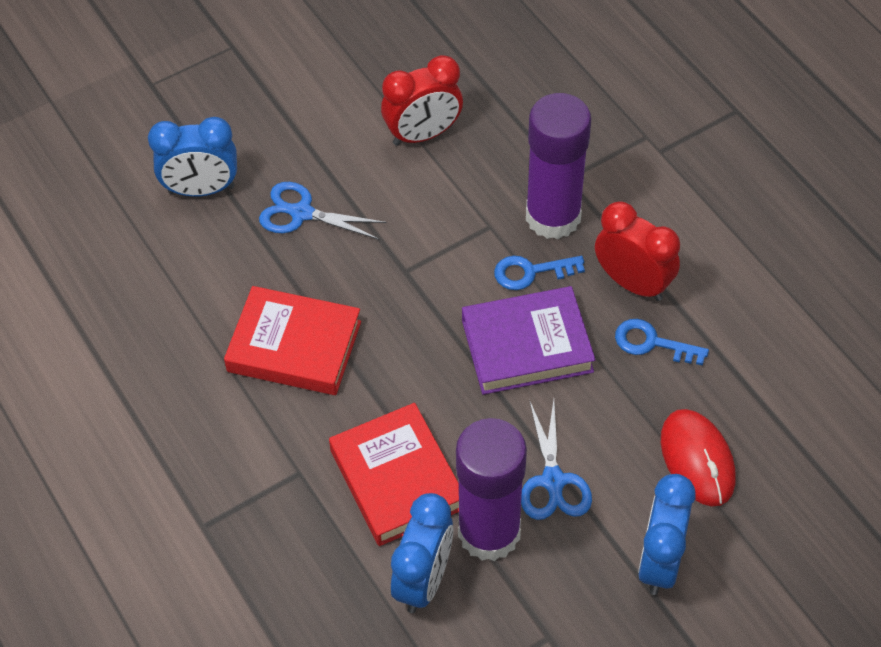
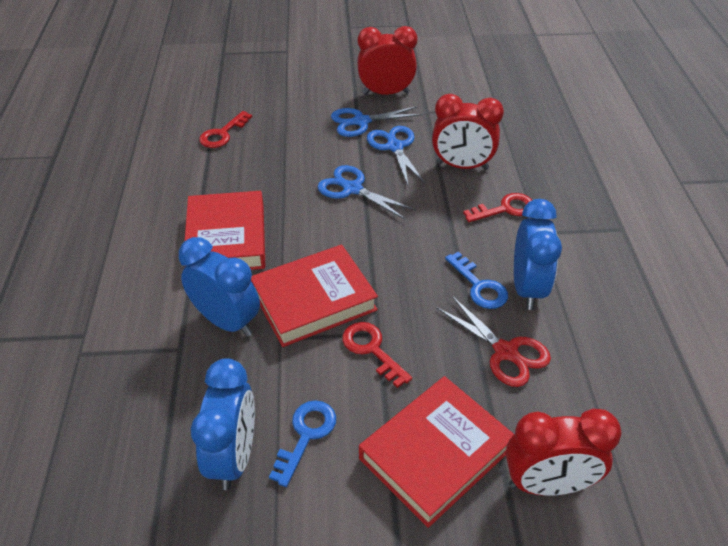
blue scissors: [259,182,387,240] [521,400,592,520] = 2 -> [317,165,416,219] [331,106,423,137] [367,126,426,185] = 3
purple book: [462,286,596,395] = 1 -> none = 0
purple glue stick: [456,418,527,561] [526,93,591,239] = 2 -> none = 0
red book: [224,286,361,395] [329,403,459,546] = 2 -> [184,191,265,270] [251,245,378,347] [359,376,514,528] = 3
red clock: [381,55,463,146] [595,201,680,301] = 2 -> [357,26,417,95] [432,94,504,170] [506,409,622,496] = 3
red key: none = 0 -> [199,111,252,148] [342,322,412,388] [463,193,532,222] = 3
red mouse: [661,409,735,506] = 1 -> none = 0
red scissors: none = 0 -> [436,296,551,387] = 1

